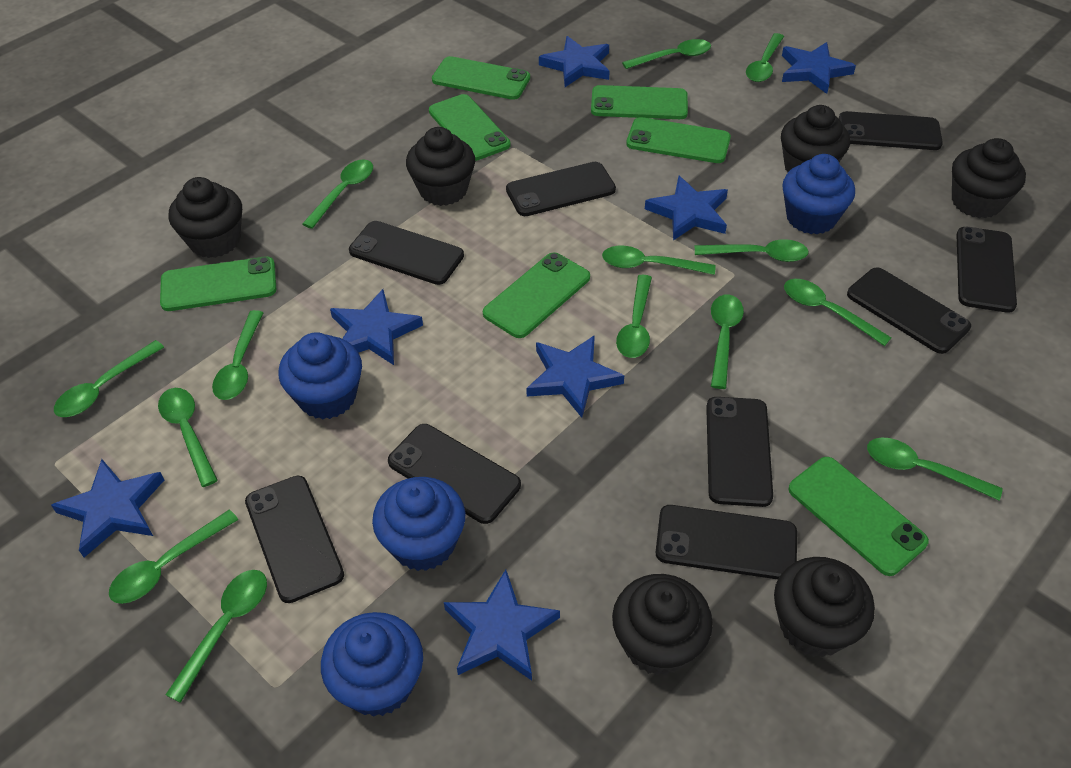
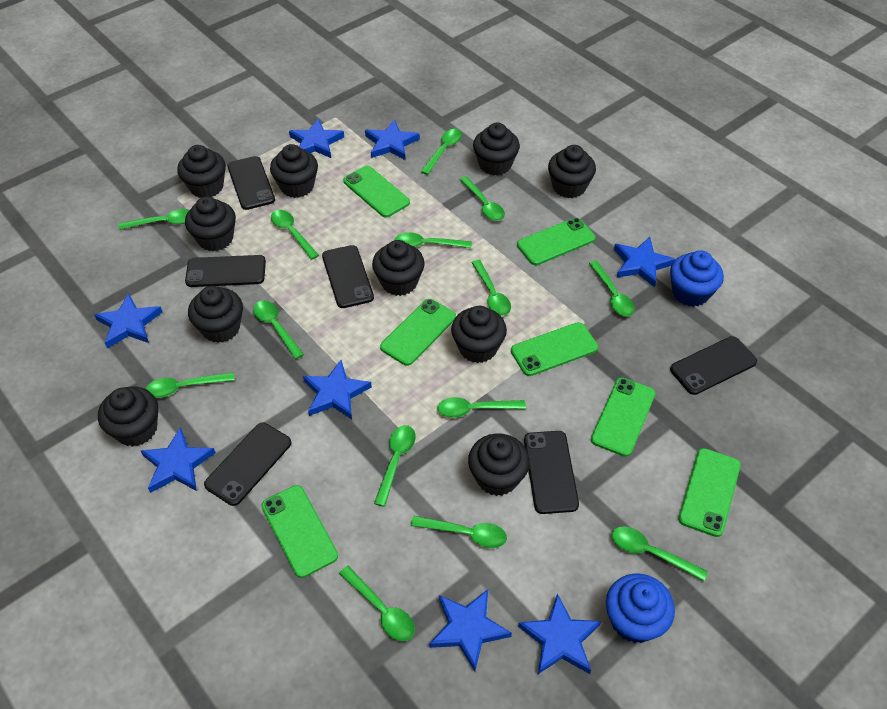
black cupcake: [169,177,242,258] [406,127,475,206] [612,574,713,675] [774,557,875,657] [781,105,850,173] [952,138,1026,218] = 6 -> [98,386,158,447] [177,145,226,198] [185,196,236,251] [188,286,243,343] [270,144,318,198] [372,240,425,296] [451,306,507,363] [468,433,530,496] [473,123,520,176] [548,145,596,198] = 10
black phone: [245,476,344,603] [349,221,464,285] [388,424,521,524] [506,162,616,216] [656,505,797,579] [706,397,773,507] [839,111,943,150] [847,268,971,354] [957,227,1017,313] = 9 -> [185,255,266,287] [204,423,291,506] [227,156,275,210] [322,245,374,308] [524,431,579,514] [670,336,757,395] = 6
blue cupcake: [279,332,362,420] [321,612,423,717] [372,477,465,571] [782,154,855,234] = 4 -> [606,573,675,643] [670,250,724,307] = 2
blue star: [51,459,164,557] [330,289,423,365] [444,569,560,681] [526,335,624,418] [539,36,610,87] [645,176,728,241] [782,42,856,94] = 7 -> [94,293,162,348] [141,427,216,493] [289,119,344,158] [303,360,372,419] [365,119,420,160] [429,589,512,672] [518,594,601,674] [614,237,676,287] = 8

